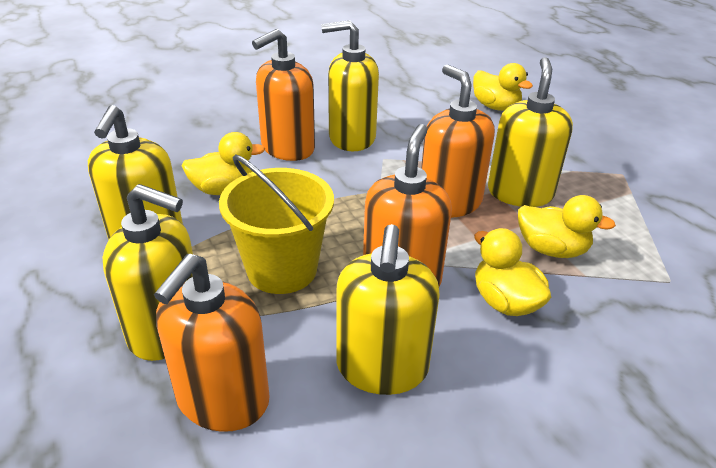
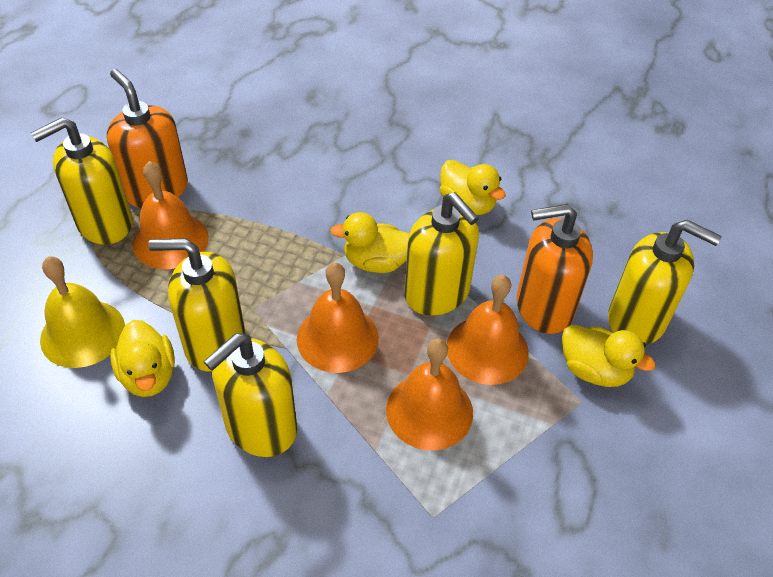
orange bell: none = 0 -> [132,161,209,269] [297,262,379,373] [386,339,473,451] [447,275,529,385] = 4
orange soap dispenser: [154,254,270,432] [252,29,315,161] [363,124,452,287] [421,64,495,218] = 4 -> [107,69,188,208] [516,204,593,334] = 2
yellow bell: none = 0 -> [40,256,125,368] = 1
yellow bucket: [219,155,334,294] = 1 -> none = 0

